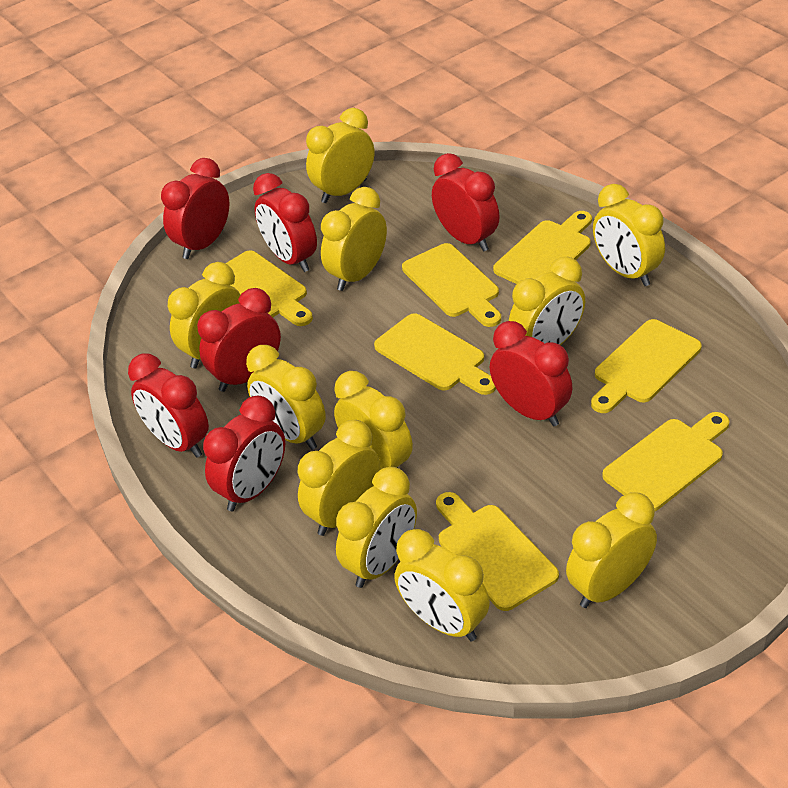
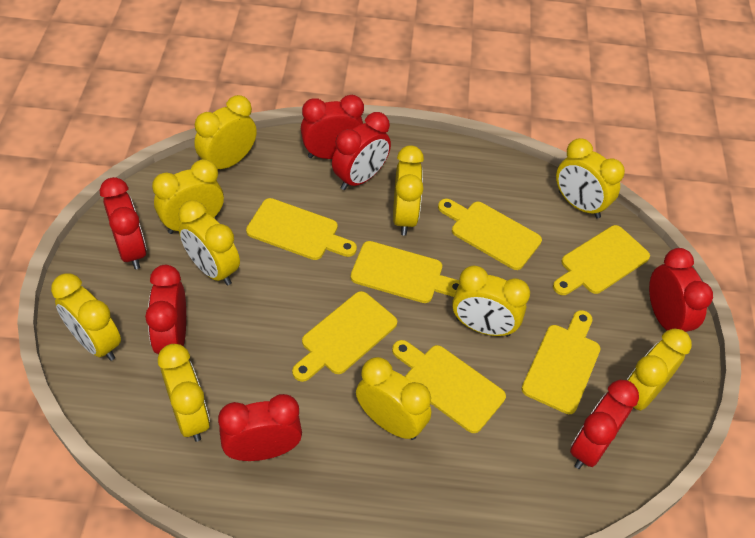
yellow clock: [168,262,241,368] [246,345,326,450] [297,420,380,536] [306,108,374,203] [321,187,387,291] [334,371,413,470] [336,467,417,588] [394,529,490,641] [509,257,585,345] [566,492,657,608] [593,184,665,286] = 11 -> [51,273,121,361] [152,159,224,234] [158,344,210,442] [178,200,240,285] [194,95,257,169] [356,357,431,440] [393,145,424,236] [452,266,530,337] [556,138,625,218] [627,329,692,411] = 10

